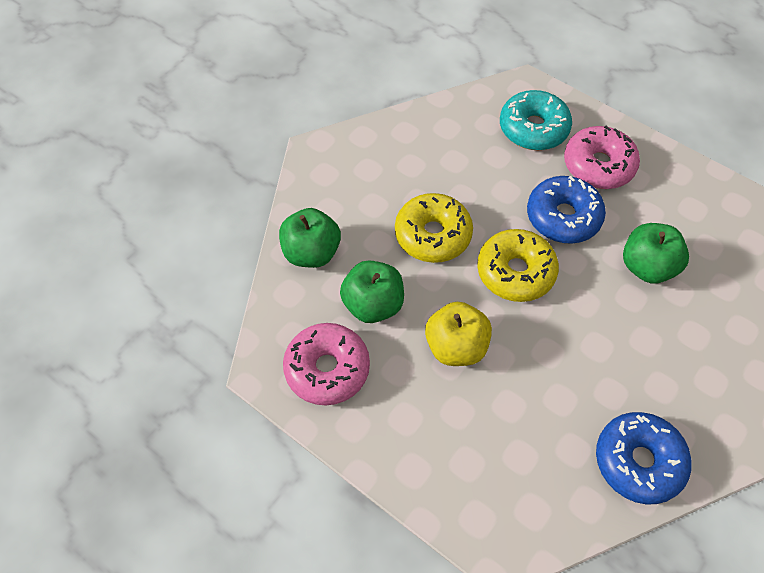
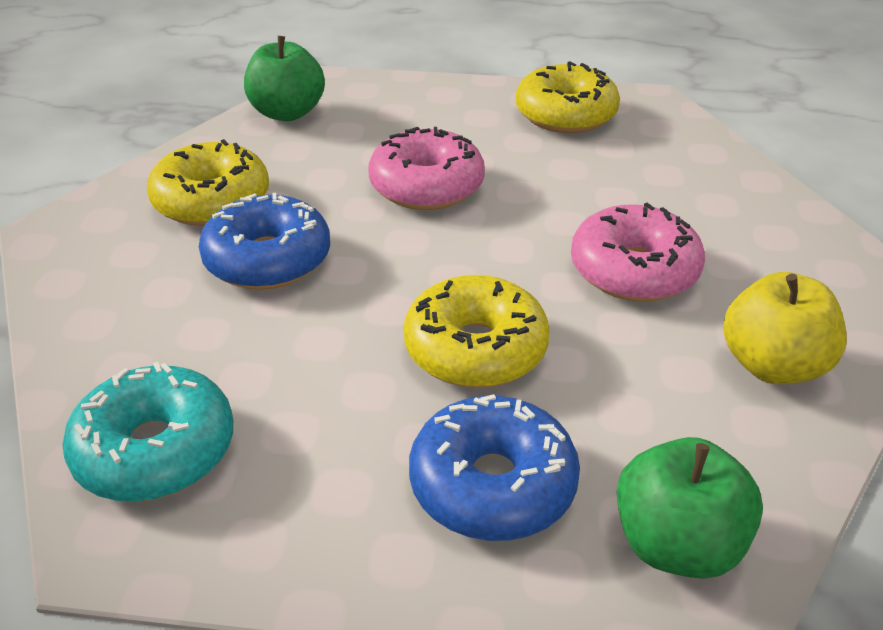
green apple: [279,208,341,268] [340,260,404,323] [623,223,689,283] = 3 -> [244,36,325,121] [617,437,763,579] = 2
yellow donut: [395,193,473,263] [477,229,559,302] = 2 -> [147,139,269,226] [404,275,550,388] [516,61,620,133] = 3

